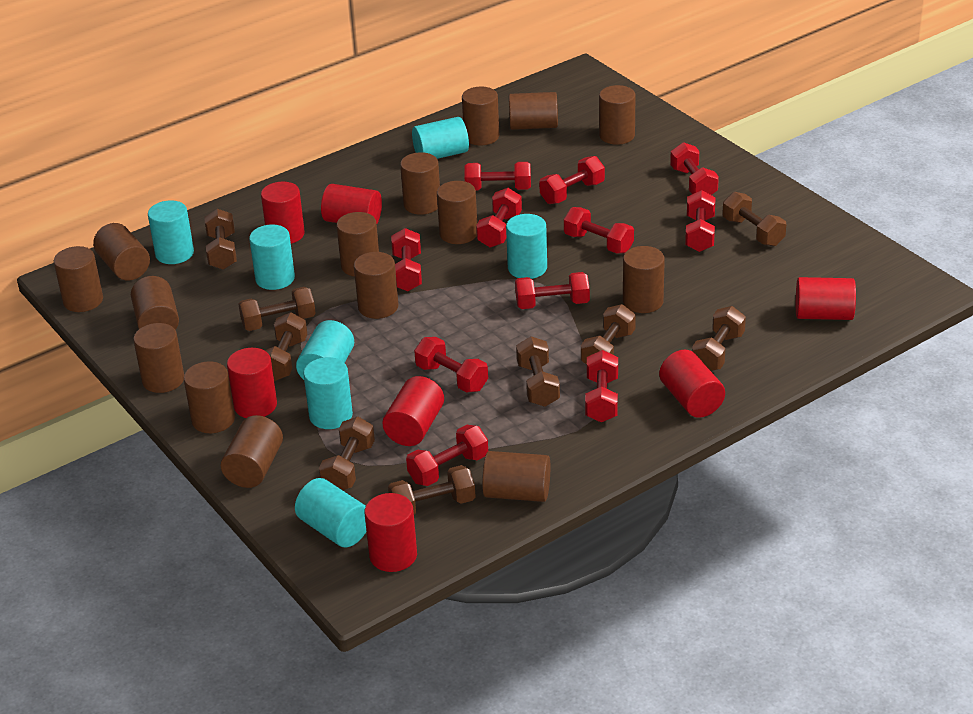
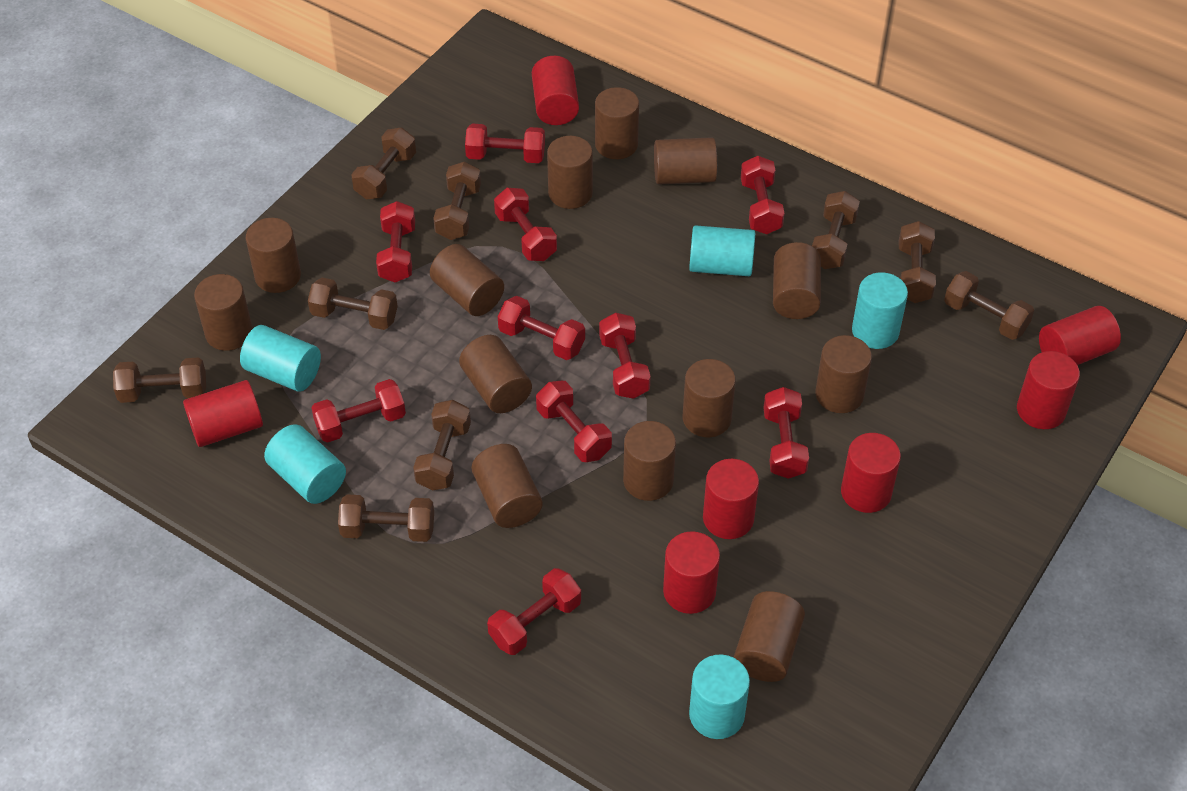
brown cylinder: [54,246,103,312] [93,223,150,281] [131,276,179,330] [133,323,184,393] [184,361,235,433] [221,415,283,488] [336,212,379,277] [354,252,399,319] [400,152,440,215] [437,181,477,244] [462,87,499,146] [482,451,550,502] [509,92,558,130] [599,85,636,145] [623,246,665,313] = 15 -> [194,274,253,351] [246,218,301,293] [430,244,504,316] [459,335,532,413] [472,444,543,528] [547,136,593,209] [595,87,639,159] [623,421,676,501] [654,137,717,185] [683,359,736,437] [734,591,805,682] [773,242,821,319] [815,335,872,413] = 13
red dumbbell: [391,228,422,291] [406,425,488,486] [414,337,488,392] [465,162,531,191] [476,188,522,248] [515,272,590,309] [539,156,605,204] [564,207,634,254] [585,350,618,422] [670,142,719,195] [685,190,715,252] = 11 -> [311,379,406,443] [376,201,415,282] [465,124,545,163] [487,568,581,655] [494,188,557,261] [498,296,585,360] [536,381,612,462] [599,313,651,399] [741,156,785,234] [763,387,809,479] = 10
turquoise cylinder: [148,200,194,264] [249,225,295,290] [295,478,366,547] [296,320,354,380] [303,357,353,429] [412,117,469,159] [506,214,547,279] = 7 -> [240,325,321,392] [264,424,346,504] [689,225,755,276] [689,655,750,739] [852,272,908,349] = 5

